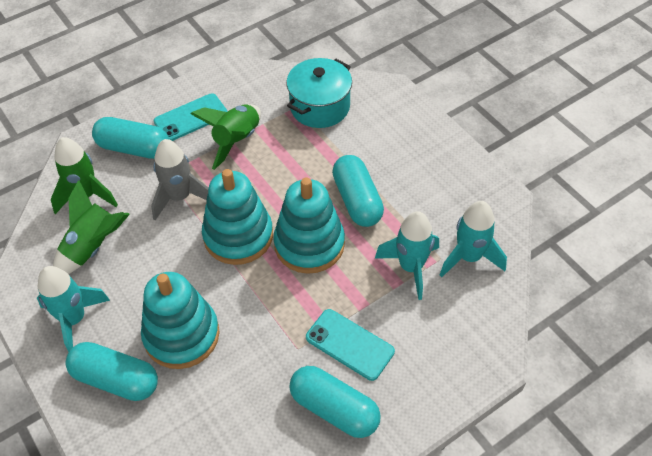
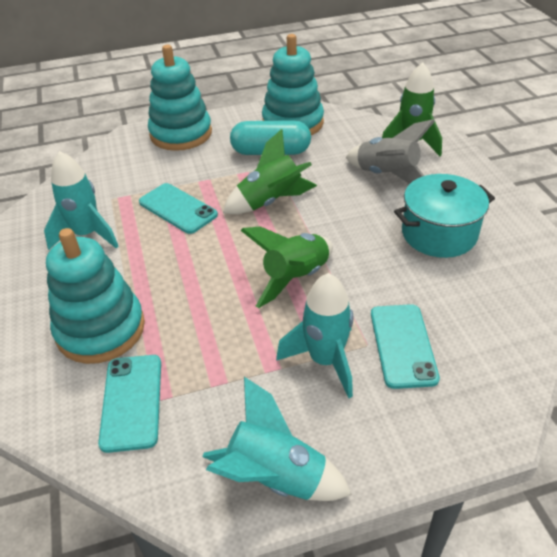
turquoise capsule: [66,342,158,401] [92,117,169,159] [289,366,381,438] [332,155,384,227] = 4 -> [230,120,311,155] = 1
turquoise phone: [154,93,228,141] [306,309,395,381] = 2 -> [98,355,161,453] [139,183,218,234] [371,304,440,389] = 3

